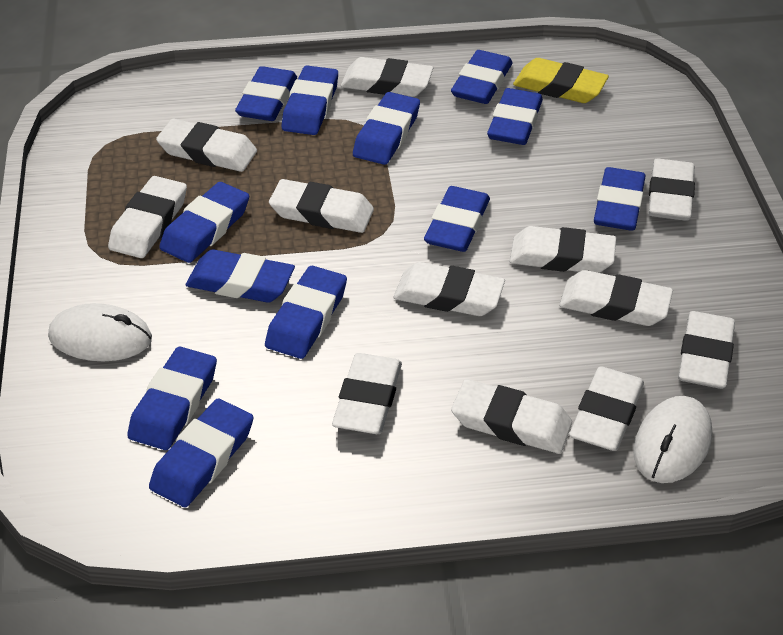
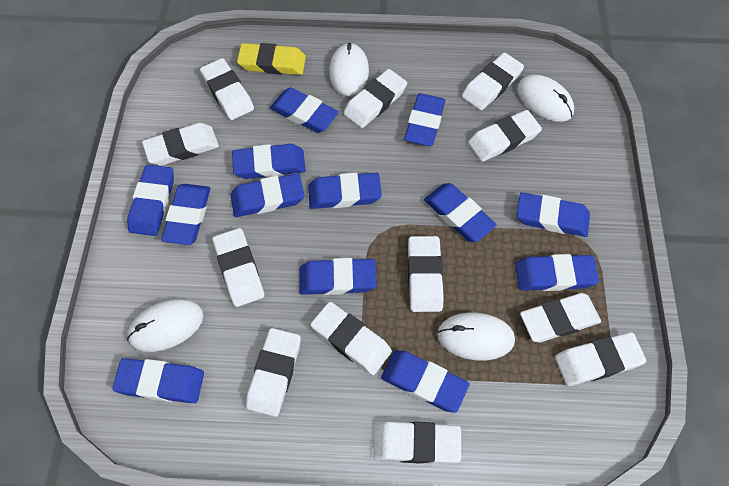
blue eraser: [127,346,217,450] [149,399,254,507] [159,182,249,263] [186,249,295,303] [235,66,297,121] [265,266,347,359] [282,66,338,135] [353,92,420,165] [424,186,490,252] [451,50,513,104] [487,88,543,145] [594,167,646,231] = 12 -> [112,358,204,403] [127,165,174,236] [161,184,211,245] [231,173,305,217] [232,144,306,179] [270,87,339,133] [299,258,377,295] [308,173,382,209] [381,350,469,413] [404,93,445,146] [424,183,496,242] [515,254,599,291] [517,192,590,237] = 13
white mouse: [48,303,152,361] [633,396,712,483] = 2 -> [127,299,204,352] [329,43,369,96] [437,313,515,361] [517,75,574,122] = 4

